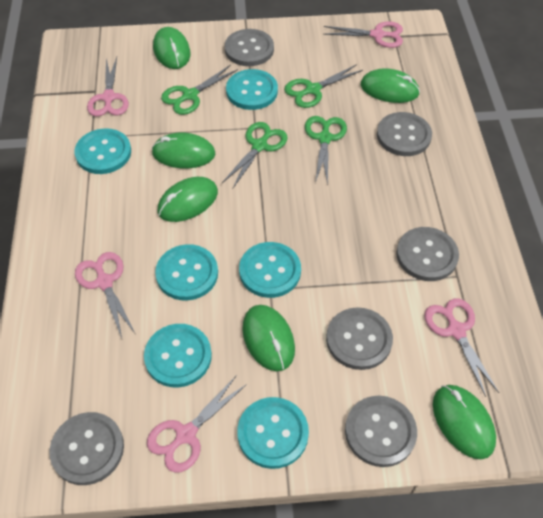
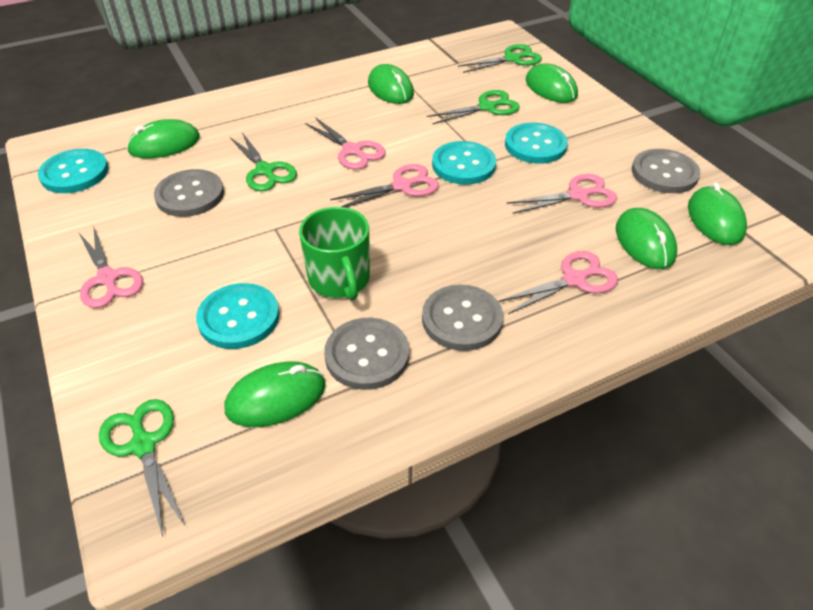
green mug: none = 0 -> [299,207,370,300] = 1
grey button: [50,412,124,485] [225,29,274,66] [326,307,393,370] [345,396,417,467] [377,112,432,156] [396,227,459,281] = 6 -> [154,169,224,217] [324,318,409,390] [422,284,503,351] [632,149,700,193] = 4
turquoise button: [75,128,131,174] [144,324,212,387] [155,244,218,301] [226,69,278,110] [237,397,309,469] [239,242,301,298] = 6 -> [38,149,109,193] [196,283,280,349] [432,141,496,185] [505,123,568,164] = 4

